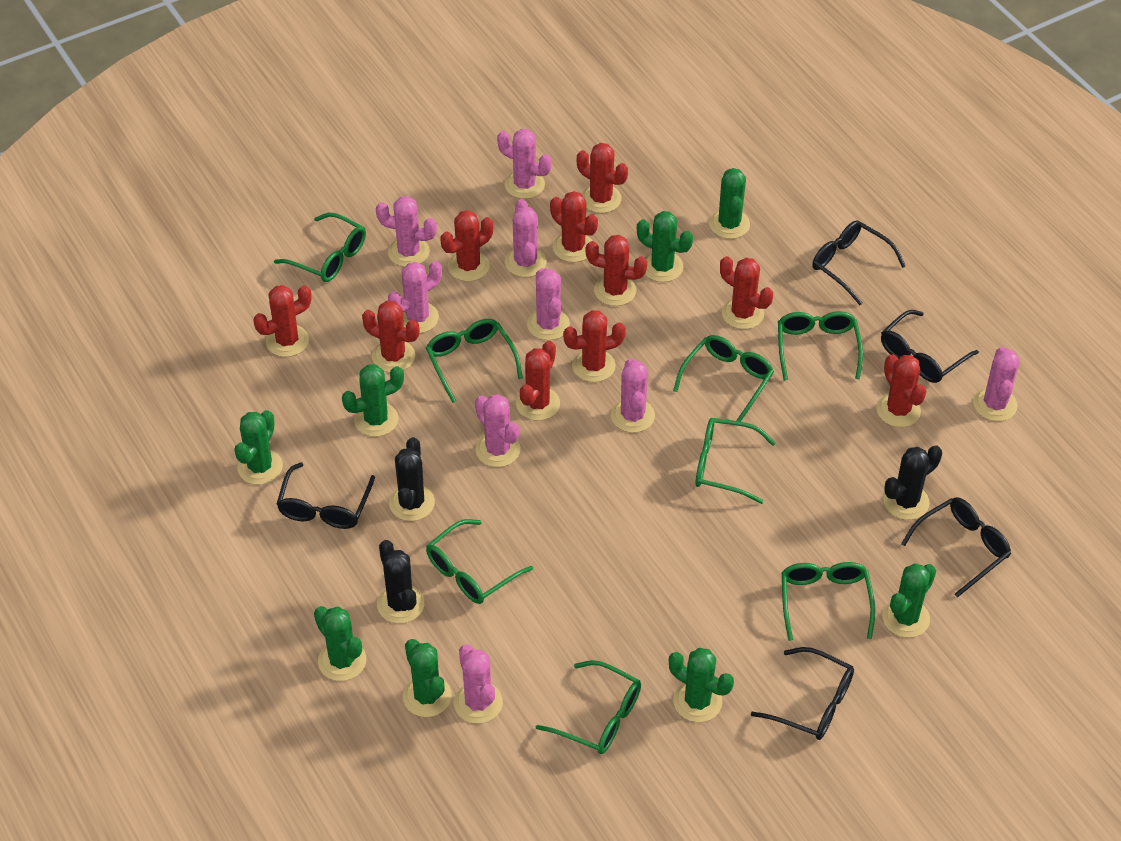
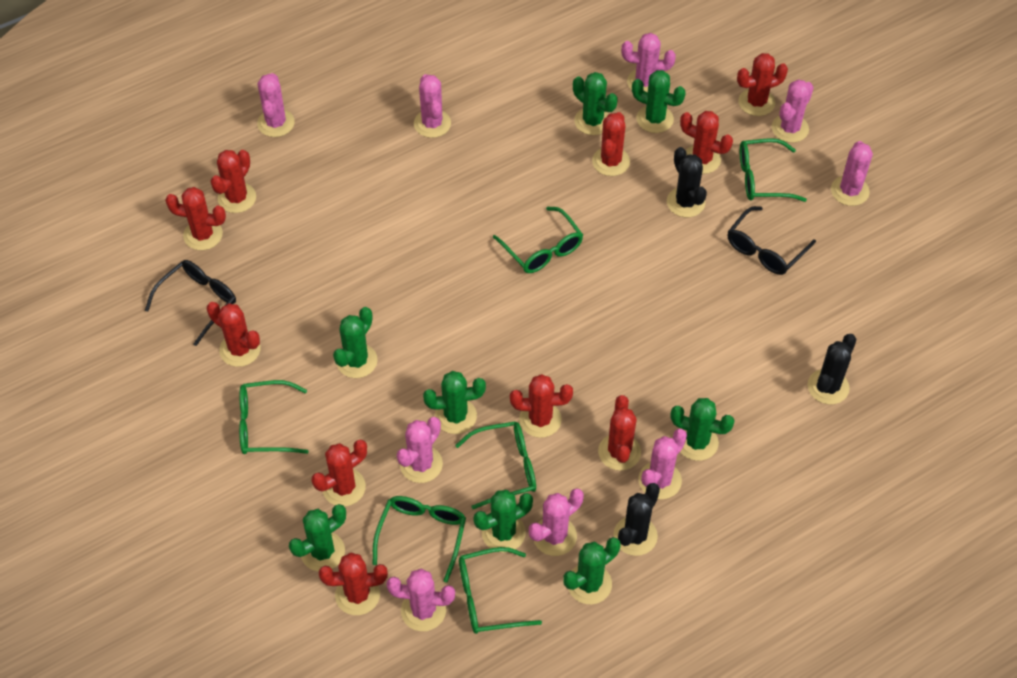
black glasses: [277,462,375,529] [751,647,854,740] [812,220,906,305] [881,310,979,383] [901,497,1011,597] = 5 -> [145,260,236,346] [728,206,816,275] = 2
green glasses: [274,213,366,282] [426,319,523,403] [426,519,533,604] [535,660,641,754] [673,335,774,422] [695,418,775,504] [778,311,863,381] [782,562,875,641] = 8 -> [239,380,309,454] [373,496,466,582] [455,421,536,509] [459,547,542,634] [493,207,583,273] [740,138,807,202] = 6

